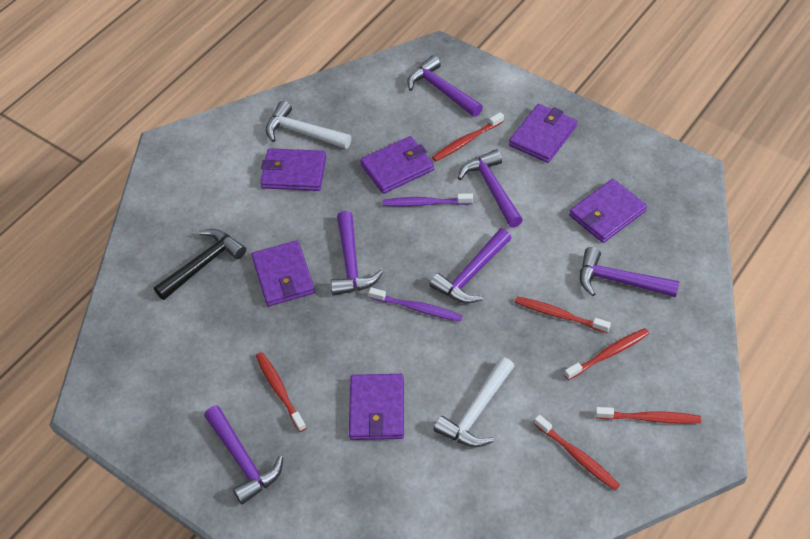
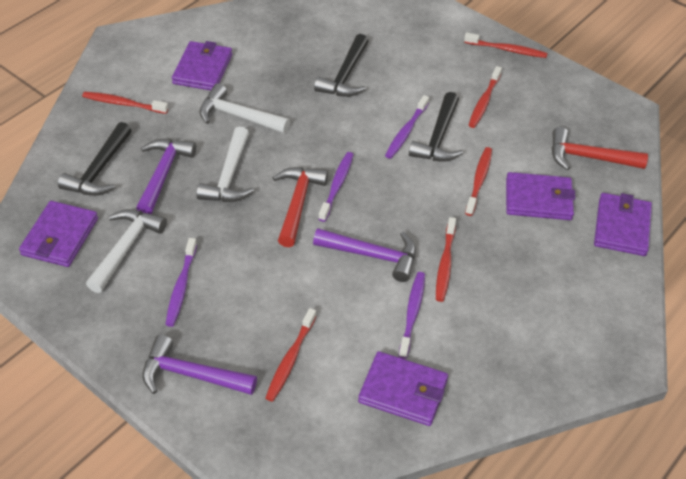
black hammer: [154,229,246,300] = 1 -> [58,122,132,196] [314,34,369,97] [409,92,463,162] = 3
purple hammer: [204,406,283,504] [331,211,383,296] [407,55,483,117] [429,228,511,304] [458,149,523,228] [580,247,679,297] = 6 -> [136,139,196,214] [142,335,257,395] [313,228,416,282] = 3
purple toothbrush: [369,287,463,322] [382,193,473,207] = 2 -> [165,238,197,327] [318,152,354,222] [385,95,429,159] [399,272,425,359] = 4
purple wallet: [252,240,315,306] [260,148,326,191] [349,374,404,440] [360,136,434,194] [509,104,577,163] [569,179,647,243] = 6 -> [19,201,98,267] [172,41,232,90] [358,351,448,426] [506,172,576,220] [594,193,652,256] = 5
red hammer: none = 0 -> [273,167,328,247] [552,127,648,170] = 2
white hammer: [266,101,351,149] [434,357,515,447] = 2 -> [86,209,167,293] [196,127,254,202] [199,83,290,133] = 3

